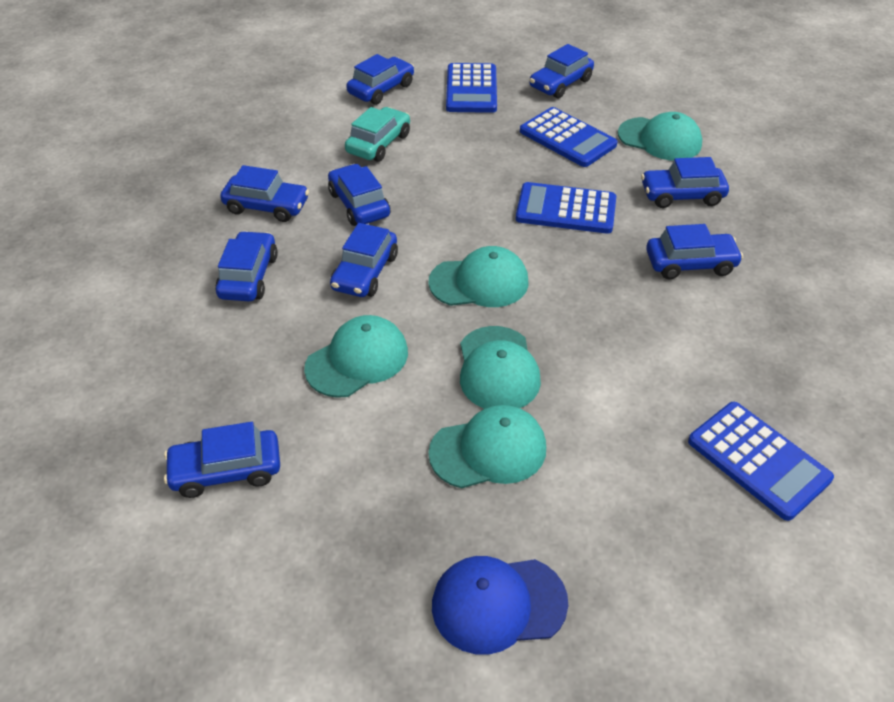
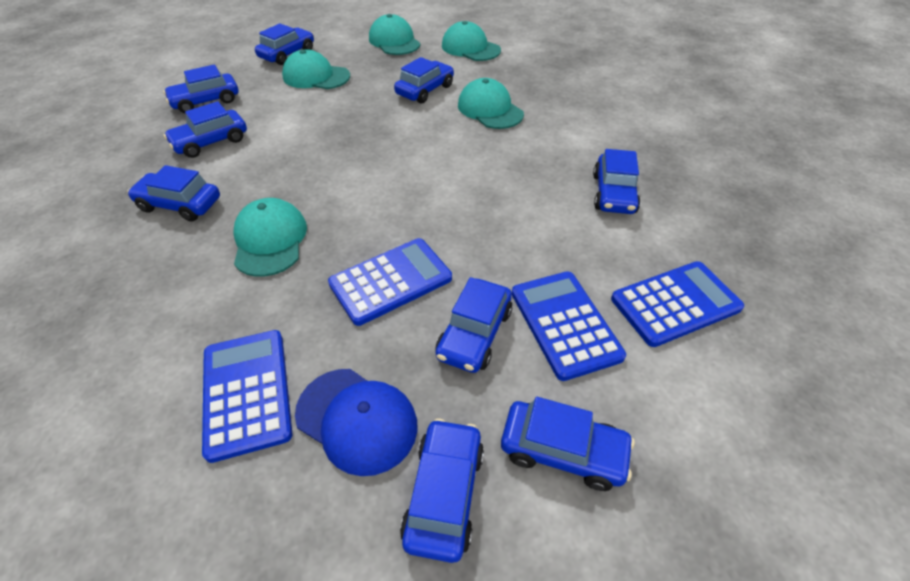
turquoise car: [345,107,410,162] = 1 -> none = 0

